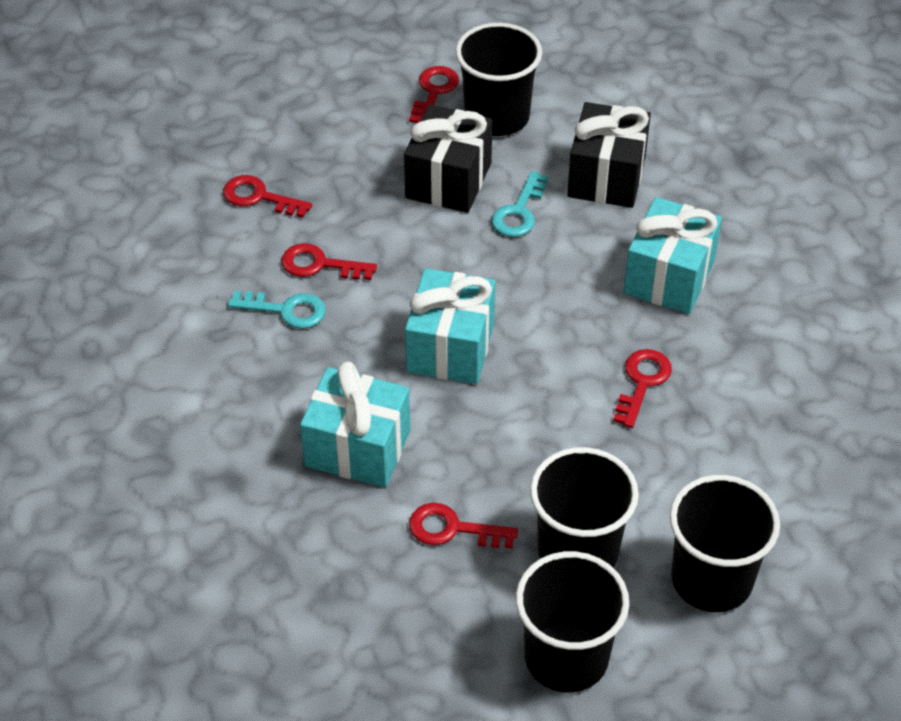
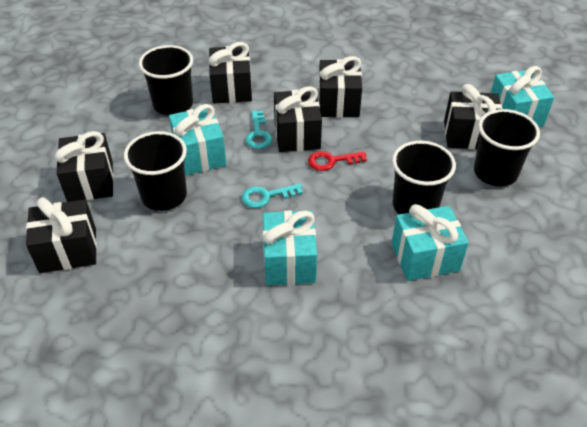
black gift: [404,104,492,213] [567,102,651,208] = 2 -> [26,197,97,273] [55,131,114,202] [208,42,252,103] [274,86,322,152] [319,56,362,118] [444,84,502,149] = 6
red key: [223,175,312,218] [281,243,377,280] [409,66,459,123] [409,503,518,549] [613,349,672,428] = 5 -> [308,151,367,171] = 1
turquoise gift: [300,362,410,487] [405,268,495,384] [623,197,722,314] = 3 -> [169,104,226,175] [263,211,317,285] [391,204,469,281] [491,66,554,127] = 4

